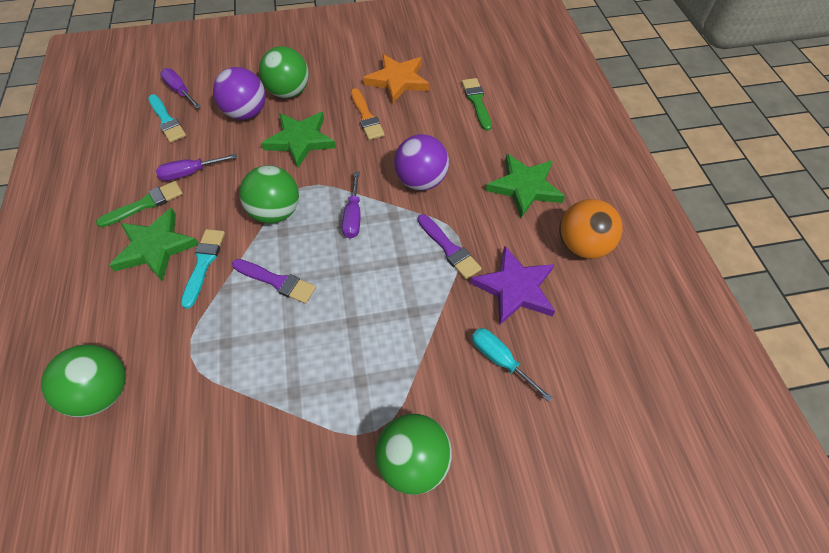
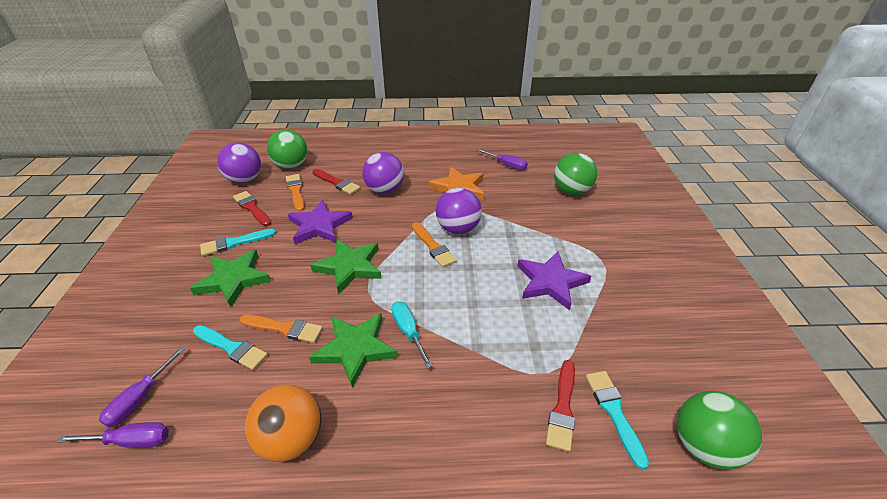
green ball: [41,344,126,417] [239,165,299,223] [259,46,309,98] [375,414,452,495] = 4 -> [267,129,307,169] [554,153,597,195] [677,391,762,470] = 3
green brush: [96,181,183,227] [462,78,492,131] = 2 -> none = 0
orange brush: [351,88,385,140] = 1 -> [239,315,323,343] [286,174,304,212] [412,222,456,267] = 3
purple ball: [213,67,266,120] [394,134,449,190] = 2 -> [217,142,261,183] [362,152,404,194] [436,188,482,234] = 3
purple brush: [232,259,316,304] [418,214,482,279] = 2 -> none = 0
purple star: [470,246,555,326] = 1 -> [288,200,353,244] [517,251,591,310] = 2
red brush: none = 0 -> [233,191,271,226] [312,169,360,195] [546,360,575,452] = 3
turquoise brush: [148,94,186,143] [181,229,225,309] = 2 -> [193,325,268,370] [200,229,276,256] [586,371,649,470] = 3

